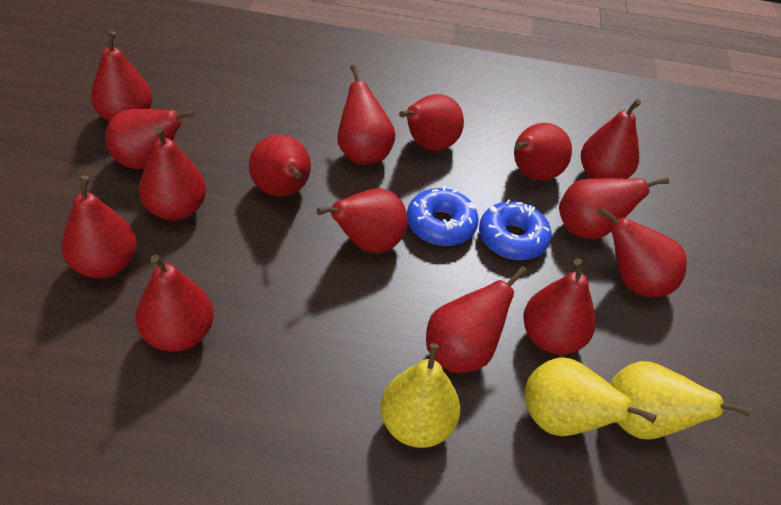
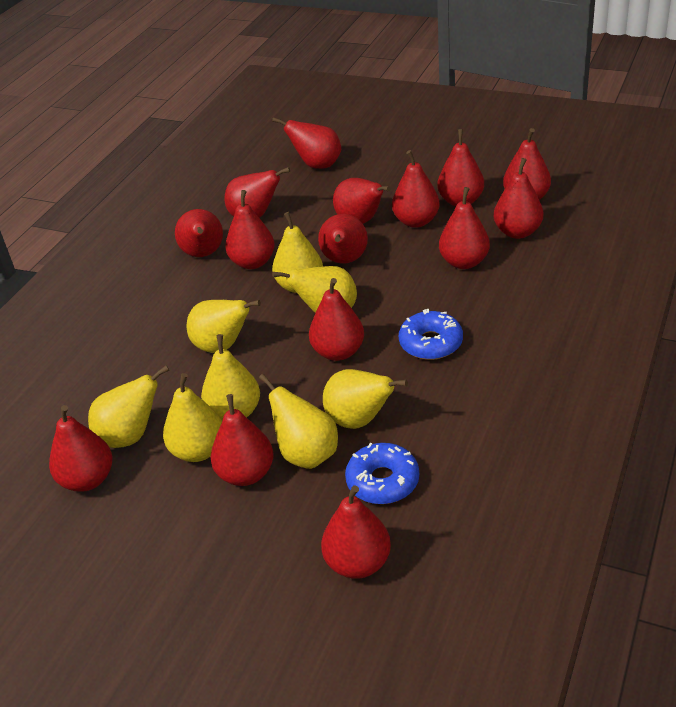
yellow pear: [380,343,460,448] [524,357,657,436] [609,361,751,439] = 3 -> [88,365,169,448] [163,373,222,462] [186,300,261,353] [201,334,260,421] [259,374,338,469] [272,212,323,293] [272,266,357,313] [323,369,408,429] = 8

